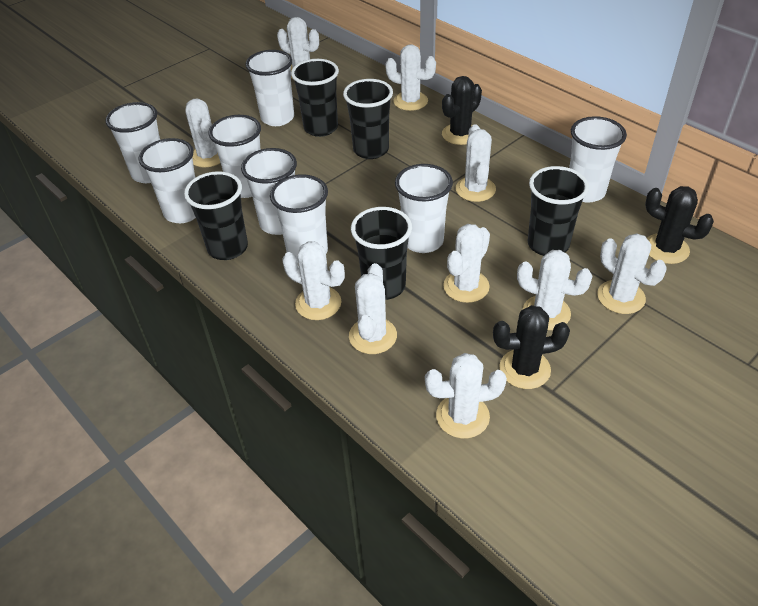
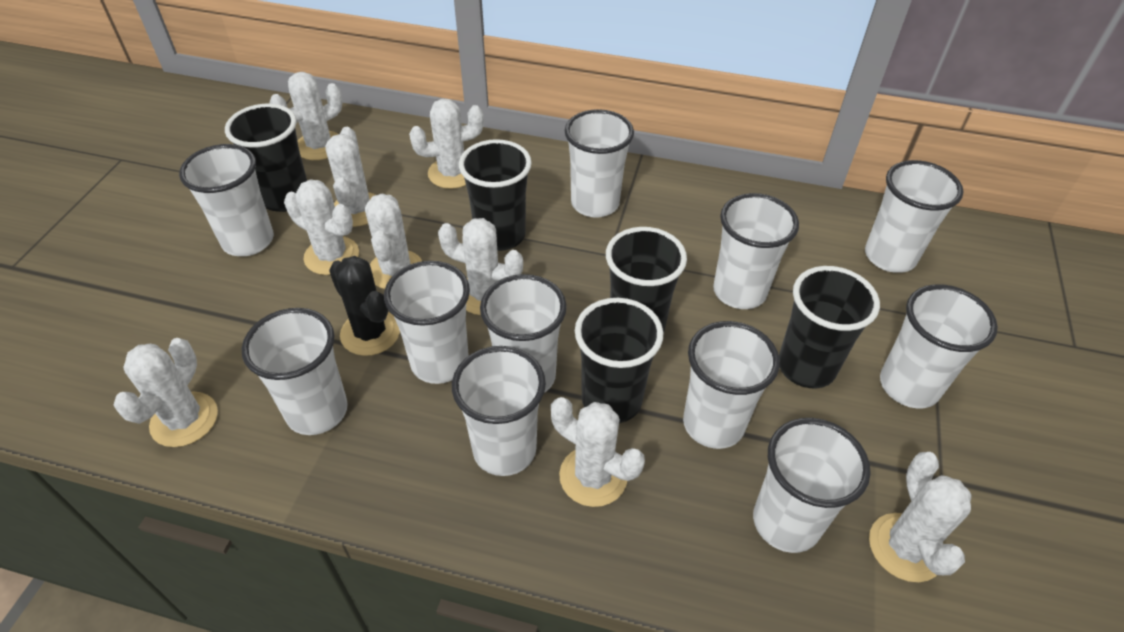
black cactus: [442,76,482,145] [493,305,570,389] [645,186,714,264] = 3 -> [329,256,400,356] = 1
white cactus: [185,99,220,168] [277,17,319,79] [282,241,345,320] [349,263,397,354] [385,44,436,111] [425,353,507,438] [443,224,490,303] [456,124,496,202] [517,250,592,330] [597,233,666,314] = 10 -> [114,338,218,447] [269,72,343,160] [284,179,359,275] [325,127,375,227] [365,194,422,289] [409,99,484,189] [438,218,523,315] [551,397,645,507] [869,452,971,582] = 9
white cup: [105,102,160,183] [138,138,196,223] [208,115,261,198] [241,148,297,235] [245,50,294,126] [270,174,328,262] [395,164,453,253] [569,116,627,203] = 8 -> [179,144,274,256] [242,308,348,435] [384,261,470,384] [452,346,546,476] [480,274,567,393] [565,109,634,218] [683,321,780,449] [713,193,799,309] [753,418,871,553] [865,160,963,273] [880,284,998,408] = 11

